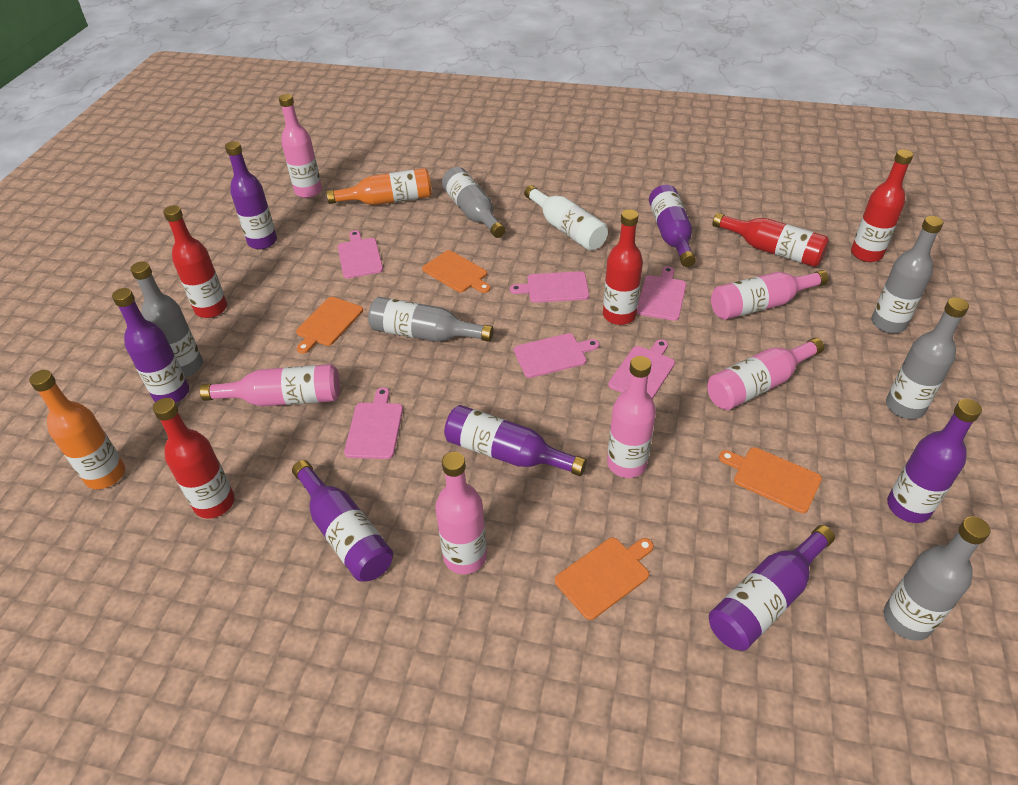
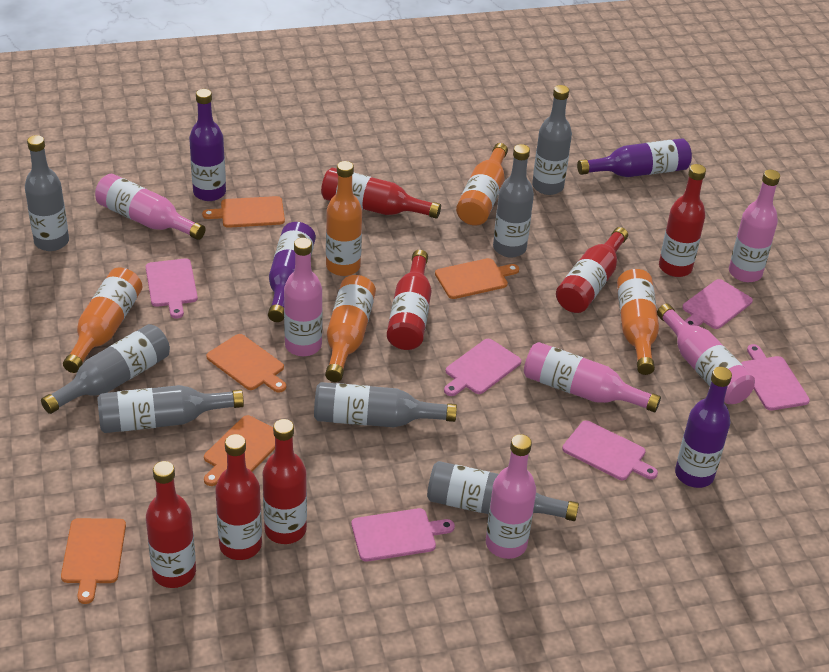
grey bottle: [130,261,203,377] [368,297,494,342] [442,167,505,238] [871,216,944,333] [884,516,990,641] [886,297,969,419] = 6 -> [25,135,69,251] [41,324,170,414] [97,385,244,433] [314,382,457,427] [427,461,579,521] [493,144,534,258] [532,85,572,195] = 7
orange bottle: [29,370,125,489] [326,168,432,205] = 2 -> [63,268,142,373] [325,275,376,382] [326,161,362,276] [456,143,508,226] [617,269,659,375] = 5
orange cutting board: [296,297,363,354] [422,250,491,293] [555,538,654,620] [719,447,822,513] = 4 -> [61,518,126,604] [202,196,285,228] [204,415,275,486] [206,334,286,393] [435,258,519,299] = 5
purple bottle: [112,288,189,403] [225,141,277,249] [292,460,393,582] [444,405,587,476] [649,185,696,267] [709,525,835,651] [887,399,982,523] = 7 -> [189,89,226,201] [268,222,316,322] [577,138,692,177] [675,367,732,488] = 4
red bottle: [153,398,235,519] [163,205,227,318] [603,209,643,325] [712,213,829,267] [851,149,913,262] = 5 -> [146,461,196,588] [215,434,262,560] [263,419,307,544] [321,168,441,219] [387,250,432,350] [556,227,628,313] [659,164,706,277] = 7
white bottle: [524,185,608,251] = 1 -> none = 0

